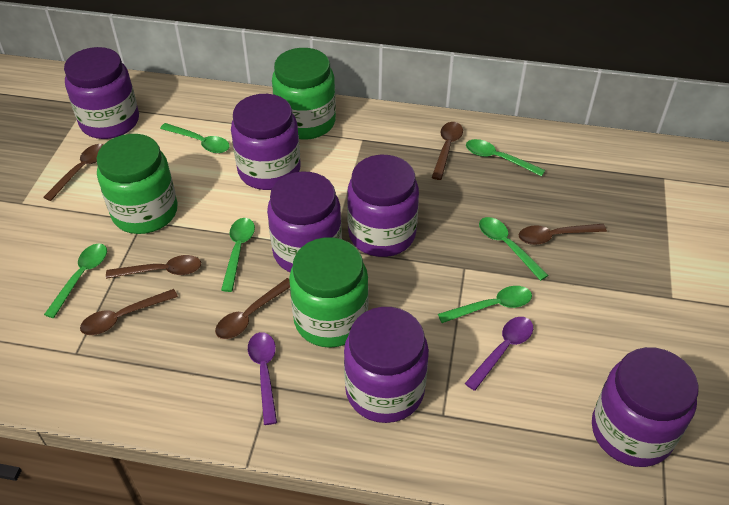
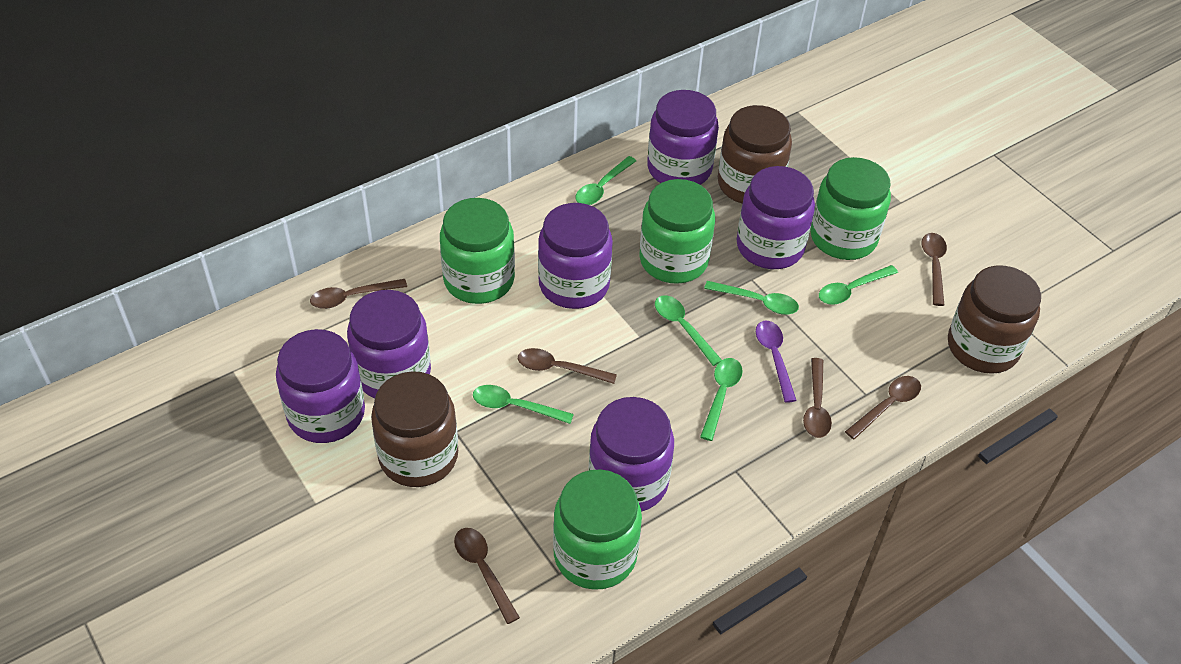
brown jar: none = 0 -> [371,371,458,487] [718,105,792,204] [948,265,1041,374] = 3
green jar: [97,134,178,234] [272,48,336,139] [289,237,369,348] = 3 -> [440,198,515,304] [553,469,642,590] [639,179,715,284] [810,157,891,260] = 4
purple spoon: [248,332,277,425] [465,317,533,391] = 2 -> [756,321,797,403] = 1

